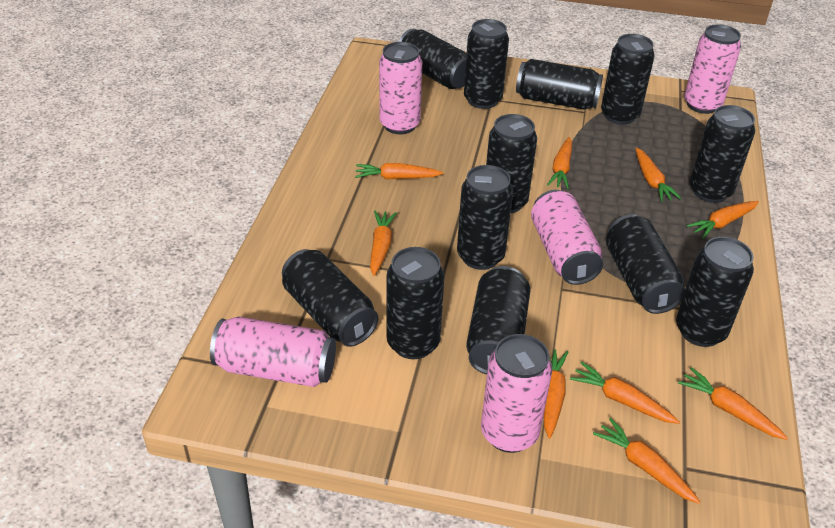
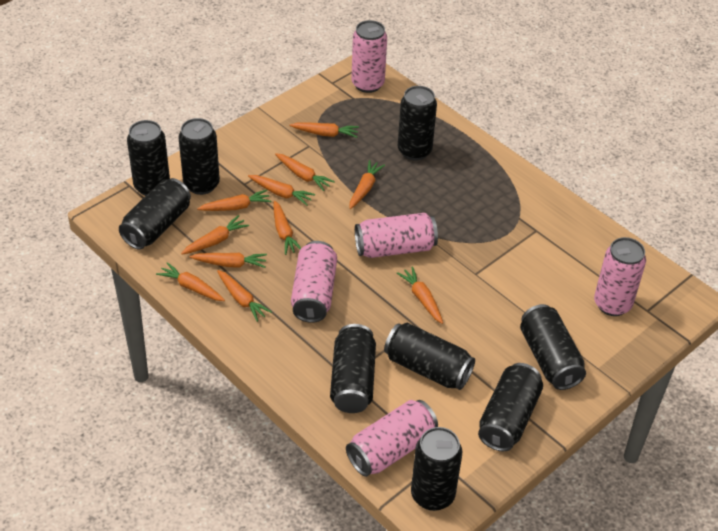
black can: [282,249,378,347] [386,247,444,359] [399,29,467,89] [457,165,513,270] [464,19,509,109] [466,266,531,375] [486,114,537,213] [516,59,603,109] [601,34,655,124] [606,214,685,314] [676,237,754,347] [690,105,755,203] = 12 -> [119,178,191,250] [127,120,170,196] [178,118,220,195] [330,324,376,413] [384,323,475,390] [398,86,437,160] [411,427,462,511] [478,363,543,451] [520,304,586,390] = 9
orange carrot: [355,163,443,180] [370,211,397,276] [544,349,568,439] [547,137,572,189] [570,362,680,424] [593,418,700,504] [635,148,681,202] [678,367,788,440] [686,201,759,239] = 9 -> [156,262,225,301] [181,215,249,255] [190,253,267,268] [197,190,271,211] [217,270,272,322] [248,175,315,205] [273,201,301,255] [275,153,335,191] [290,123,359,138] [350,160,385,209] [397,267,443,324] = 11

